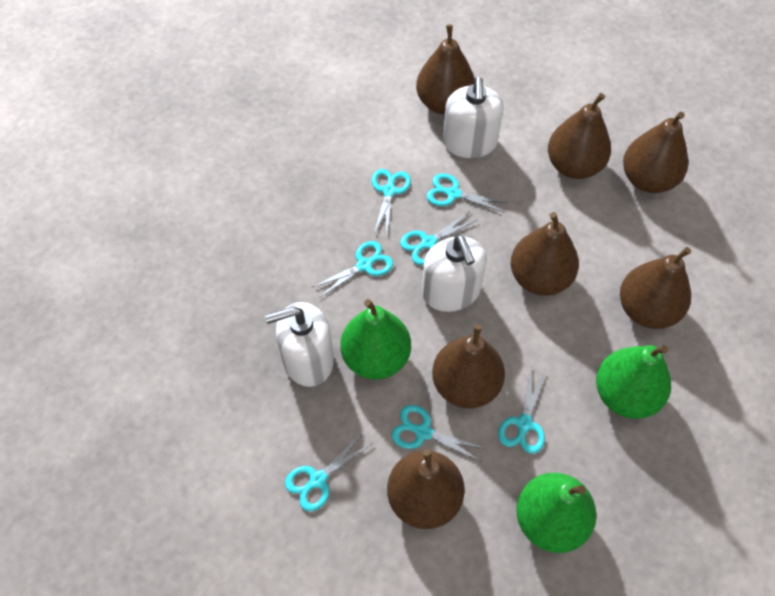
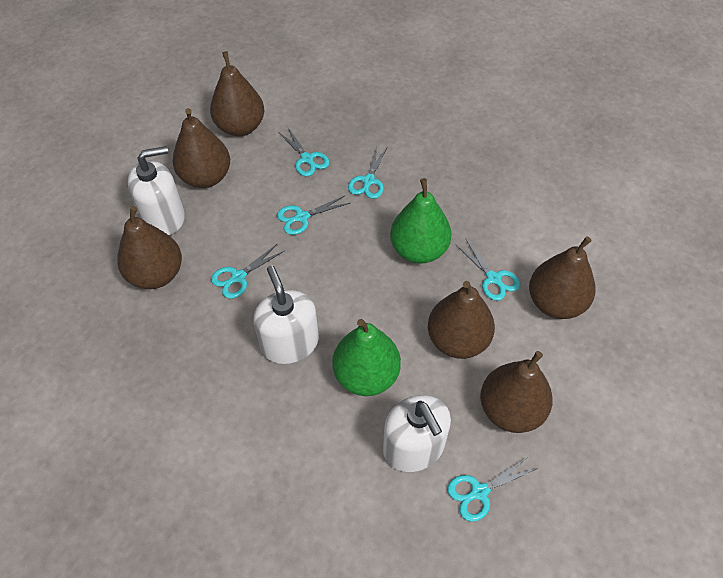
brown pear: [387,449,465,529] [416,24,475,114] [432,324,505,408] [511,212,579,296] [548,93,611,179] [620,247,691,329] [623,112,688,193] = 7 -> [117,206,182,289] [173,108,230,188] [210,51,264,136] [428,281,495,359] [480,351,553,433] [529,236,596,319] = 6
green pear: [341,299,411,380] [516,473,597,553] [596,345,671,419] = 3 -> [332,319,401,396] [390,178,452,264] = 2
turquoise scissors: [285,433,373,511] [313,241,393,298] [372,169,411,234] [392,405,487,462] [400,211,477,265] [426,173,508,213] [498,366,546,454] = 7 -> [211,244,284,299] [277,195,350,235] [278,128,330,176] [348,146,388,199] [447,457,538,522] [456,238,520,301] = 6

